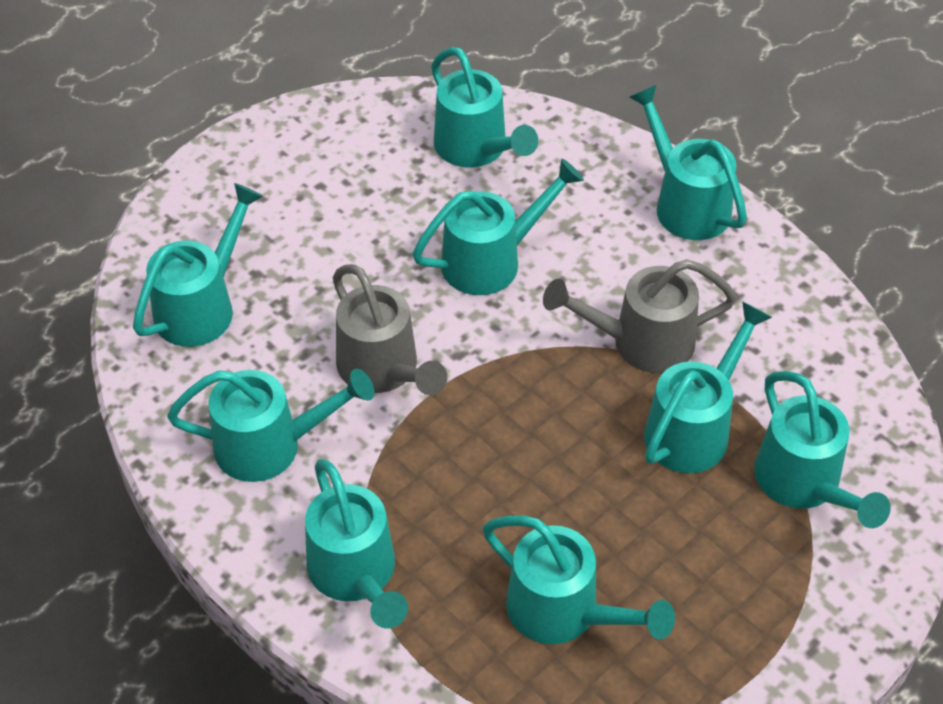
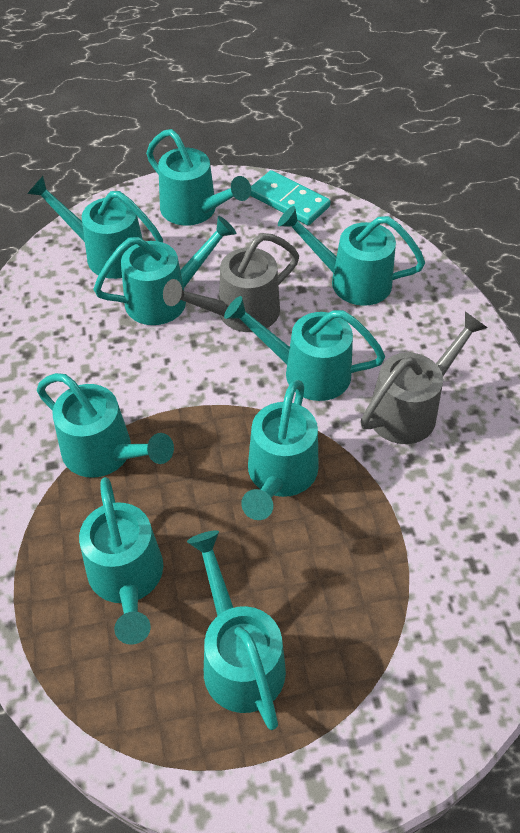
turquoise domino: none = 0 -> [250,170,331,225] = 1

